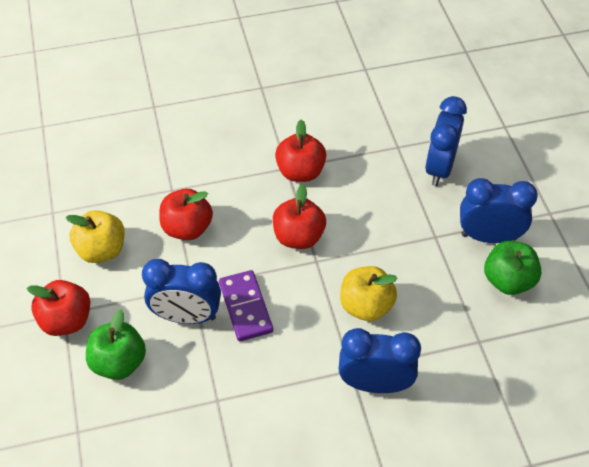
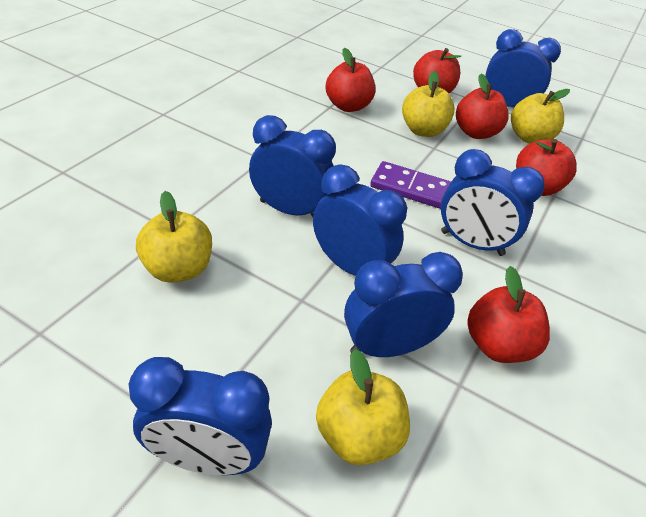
blue clock: [142,259,221,324] [339,328,421,393] [425,96,467,186] [460,178,538,243] = 4 -> [129,357,272,475] [249,115,336,217] [313,164,407,276] [344,252,463,357] [441,149,545,256] [485,29,561,107] = 6
green apple: [86,310,146,380] [484,241,541,295] = 2 -> none = 0
red apple: [27,280,90,336] [159,189,213,240] [273,184,326,249] [275,120,326,182] = 4 -> [326,48,375,112] [413,48,461,93] [456,74,509,139] [467,266,550,363] [516,139,577,196] = 5
yellow apple: [66,210,125,263] [340,266,398,321] = 2 -> [136,191,212,283] [316,349,410,466] [402,71,455,137] [511,89,570,143] = 4

